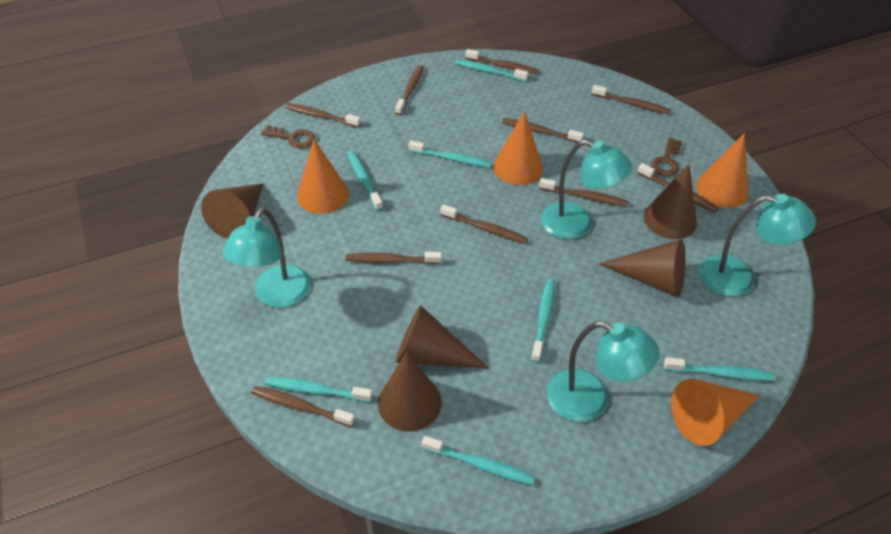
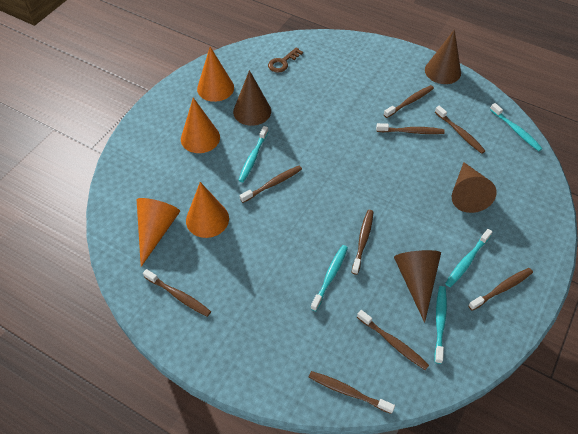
brown cone: [201,183,263,239] [378,352,441,431] [396,305,489,369] [599,239,686,297] [644,164,697,239] = 5 -> [233,70,271,126] [394,250,441,323] [425,29,461,84] [452,162,497,213] = 4
brown key: [261,125,315,148] [651,138,682,176] = 2 -> [268,47,303,73] = 1
brown toothbrush: [251,386,355,427] [286,103,361,128] [346,252,442,264] [395,65,424,115] [441,204,528,244] [465,49,539,74] [502,118,584,143] [539,178,628,207] [592,85,671,114] [637,163,719,213] = 10 -> [143,269,211,317] [240,166,302,203] [309,371,395,414] [352,210,374,275] [357,310,429,370] [376,123,445,134] [384,85,434,118] [435,106,485,154] [468,268,533,311] = 9
turquoise lamp: [223,208,310,308] [541,140,632,239] [547,321,660,422] [699,194,816,297] = 4 -> none = 0
turquoise toothbrush: [265,377,373,402] [347,151,383,211] [409,141,492,168] [421,436,535,485] [455,59,529,82] [531,279,555,363] [664,357,774,381] = 7 -> [238,126,268,182] [310,245,348,311] [434,286,447,364] [445,229,493,287] [490,103,543,151] = 5

